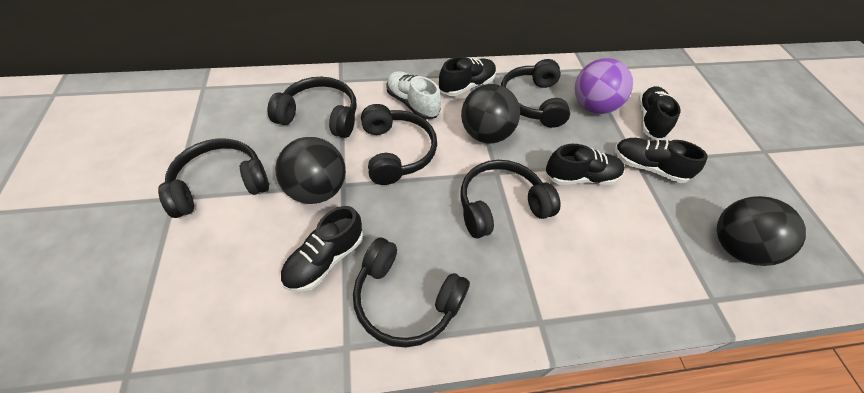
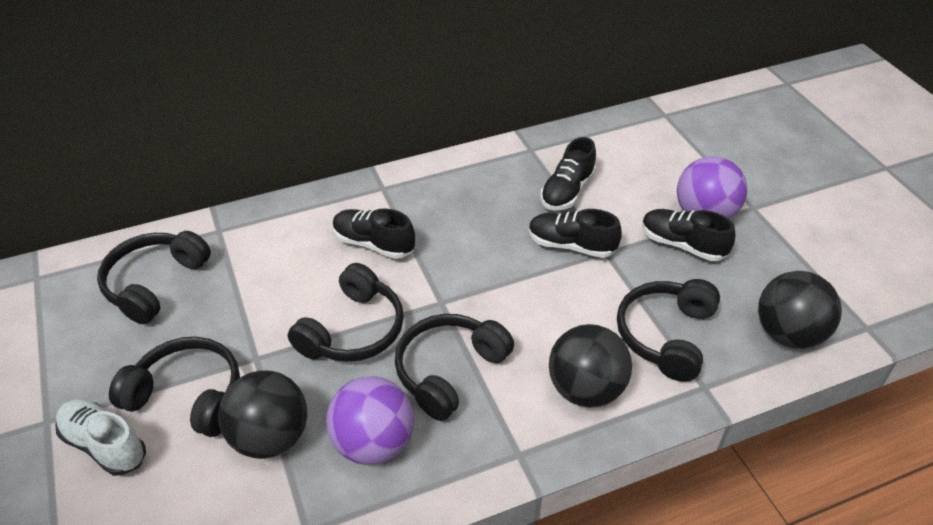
black headphones: [158,139,269,218] [267,77,357,138] [353,238,470,348] [361,104,437,185] [461,160,561,239] [501,59,570,128] = 6 -> [97,231,211,324] [109,337,240,437] [288,263,404,362] [395,314,514,421] [617,279,720,382] = 5
black shoe: [280,206,363,292] [439,57,496,96] [545,144,625,185] [614,138,708,183] [638,86,680,140] = 5 -> [333,208,415,259] [529,209,622,258] [540,137,596,211] [642,209,736,261] = 4
purple ball: [575,58,633,114] = 1 -> [326,376,414,465] [677,156,747,219] = 2

